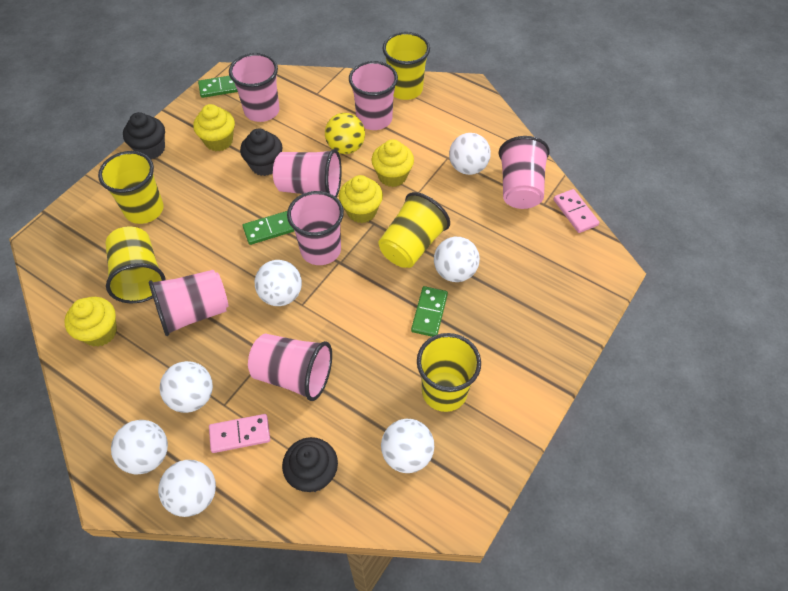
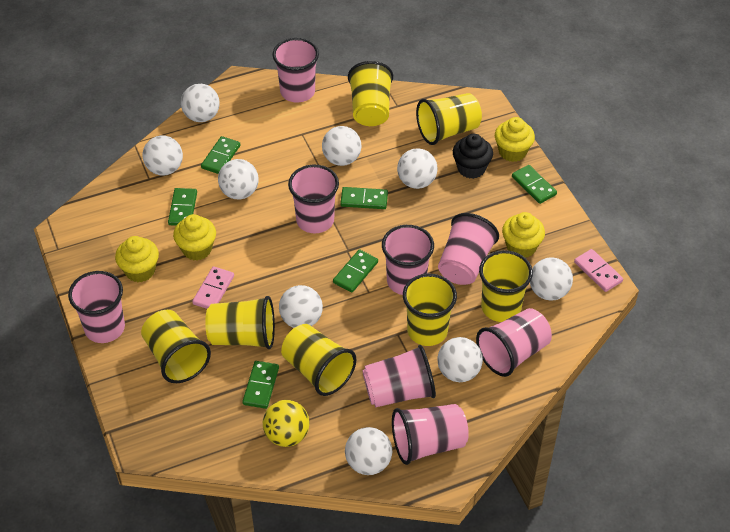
black cupcake: [123,112,165,159] [240,129,283,176] [282,437,338,492] = 3 -> [453,134,493,179] = 1
green domino: [198,76,238,98] [243,211,294,245] [411,286,448,337] = 3 -> [168,188,197,226] [201,136,240,174] [242,361,279,409] [333,249,378,293] [340,187,388,209] [512,165,557,204] = 6
pink cup: [149,270,229,336] [229,53,280,122] [248,333,332,401] [273,149,342,198] [287,191,344,265] [349,61,398,130] [499,136,550,209] = 7 -> [68,271,125,343] [272,38,319,102] [288,164,339,233] [362,345,436,407] [382,225,434,295] [392,404,469,465] [438,213,499,285] [476,308,552,377] = 8
white ball: [111,420,168,474] [158,460,216,517] [159,361,213,413] [255,260,302,306] [381,419,434,473] [434,237,480,282] [449,133,491,175] = 7 -> [143,136,183,175] [181,84,220,122] [218,159,259,199] [279,285,323,328] [322,126,362,166] [345,427,392,475] [397,148,438,189] [437,337,483,382] [530,257,573,301] = 9
yellow cup: [98,151,164,224] [106,226,166,303] [378,192,450,268] [383,32,430,100] [417,333,481,412] = 5 -> [141,310,211,383] [205,296,275,349] [281,324,356,396] [348,61,393,126] [403,274,457,346] [416,93,482,145] [479,250,533,322] = 7

